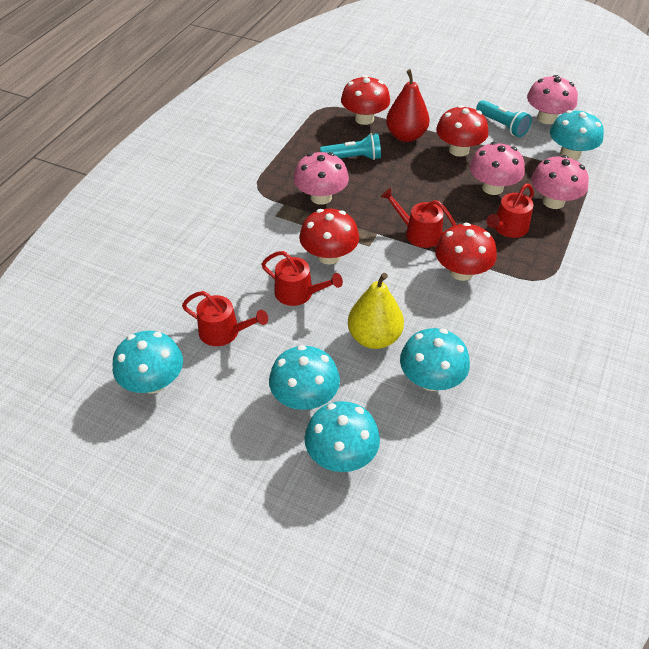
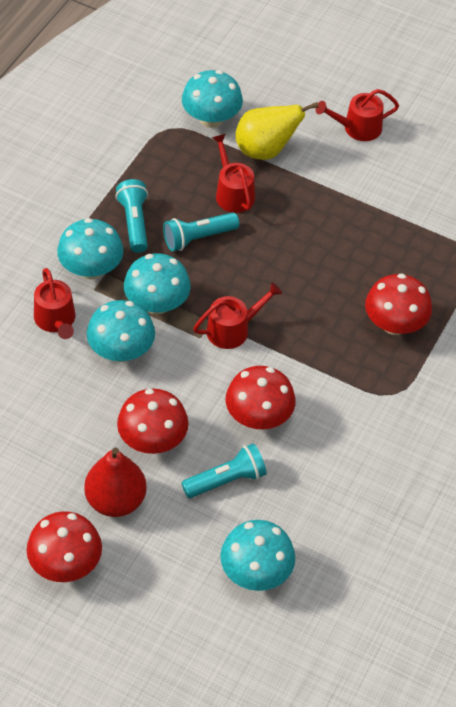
pink mushroom: [293,152,349,205] [469,142,525,195] [527,75,578,124] [531,155,589,209] = 4 -> none = 0
turquoise flashlight: [320,133,381,160] [476,100,532,137] = 2 -> [115,179,148,253] [163,212,239,251] [181,443,267,498] = 3

